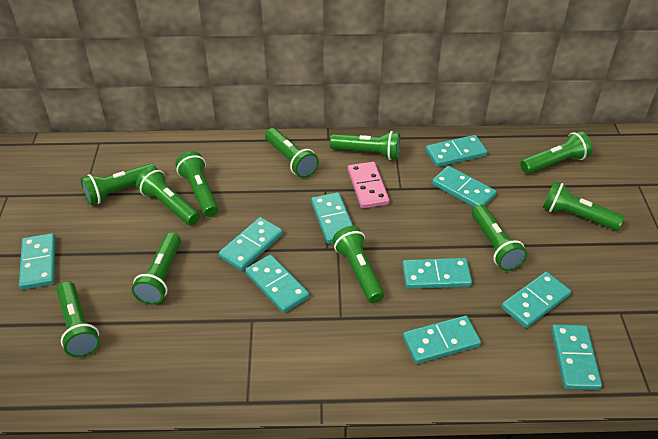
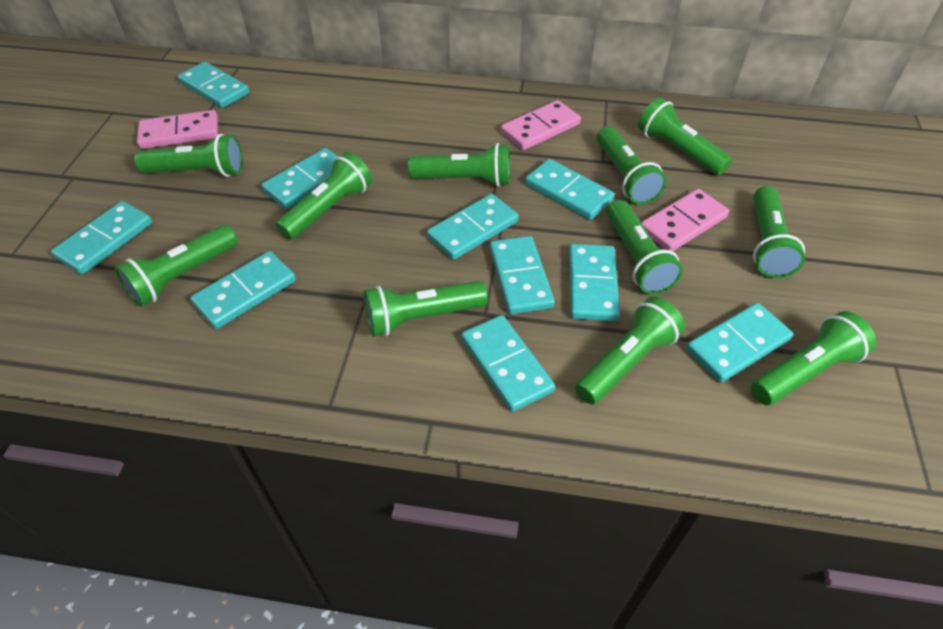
pink domino: [348,162,390,208] = 1 -> [137,110,218,149] [501,100,581,150] [641,189,729,251] = 3

